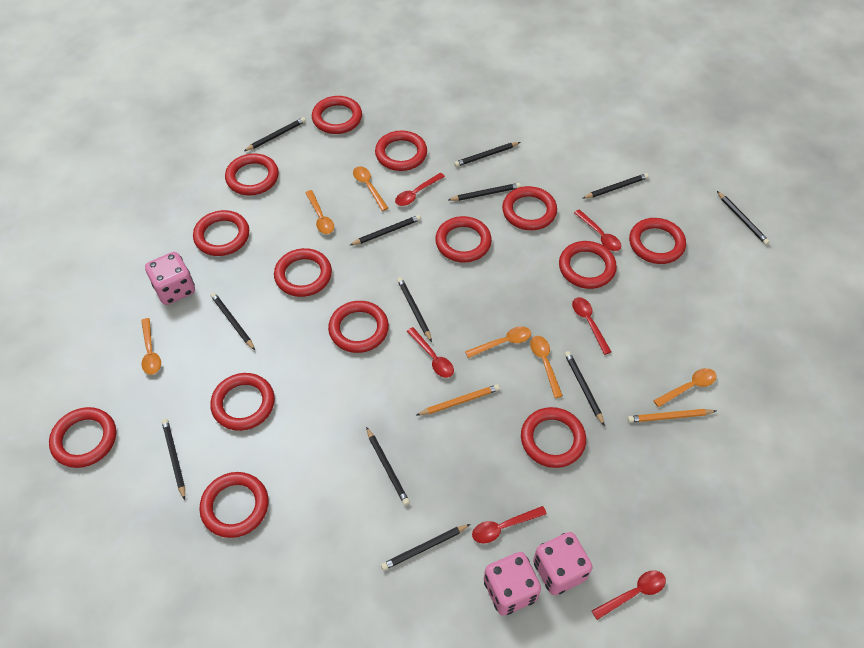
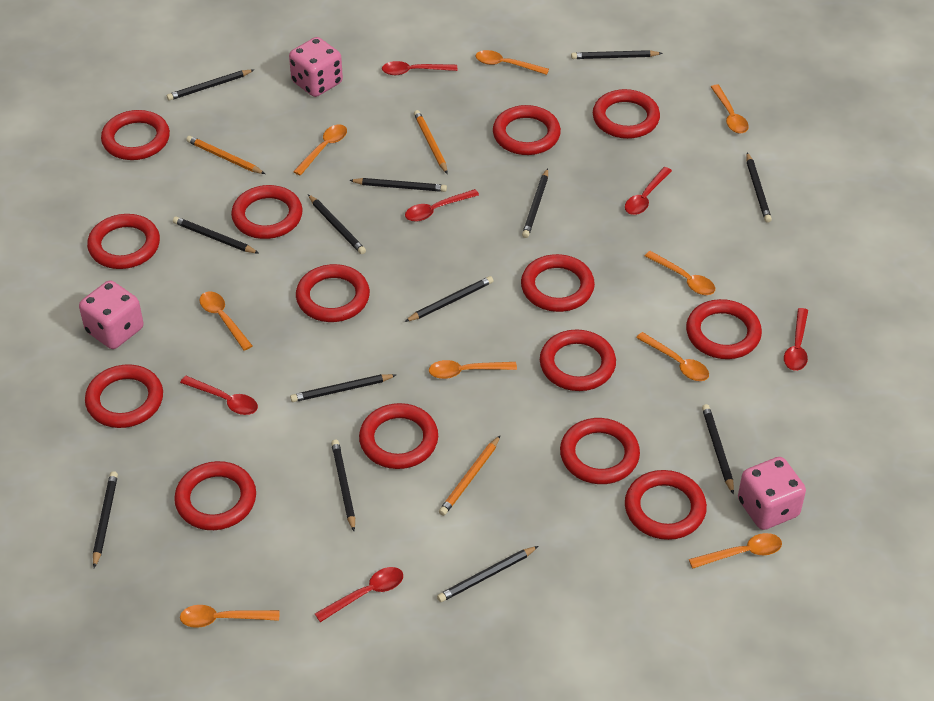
black pencil: [162,419,185,500] [211,292,255,350] [244,117,306,151] [350,215,421,245] [366,427,410,505] [381,524,470,571] [397,277,432,342] [448,183,521,201] [454,142,520,167] [565,351,605,426] [582,173,649,199] [717,191,770,245] = 12 -> [93,471,118,568] [167,70,254,101] [173,217,259,253] [290,374,396,402] [308,194,366,254] [331,440,355,531] [349,178,447,192] [405,276,493,322] [437,546,538,602] [522,168,548,238] [571,50,663,59] [702,404,734,495] [747,152,772,223] = 13
orange pencil: [417,384,500,415] [628,409,716,423] = 2 -> [186,136,265,174] [414,110,448,174] [439,435,501,516] = 3
orange spoon: [141,318,161,375] [305,190,334,234] [353,166,388,211] [465,326,531,358] [530,336,563,398] [653,368,717,407] = 6 -> [180,605,279,628] [199,292,253,351] [293,125,347,176] [429,360,517,379] [476,50,549,75] [636,332,709,381] [645,251,715,295] [689,533,782,569] [711,85,749,133] = 9

